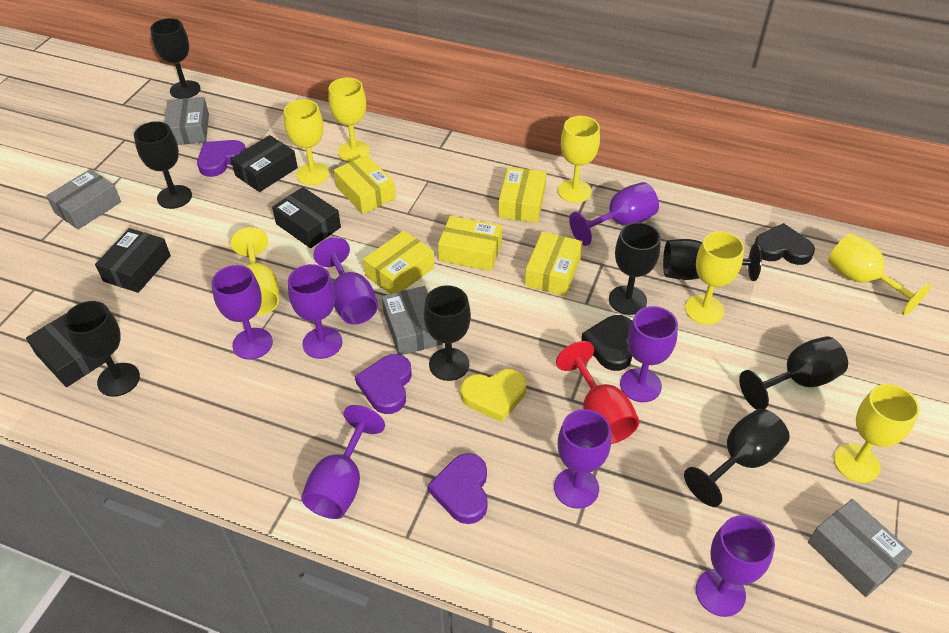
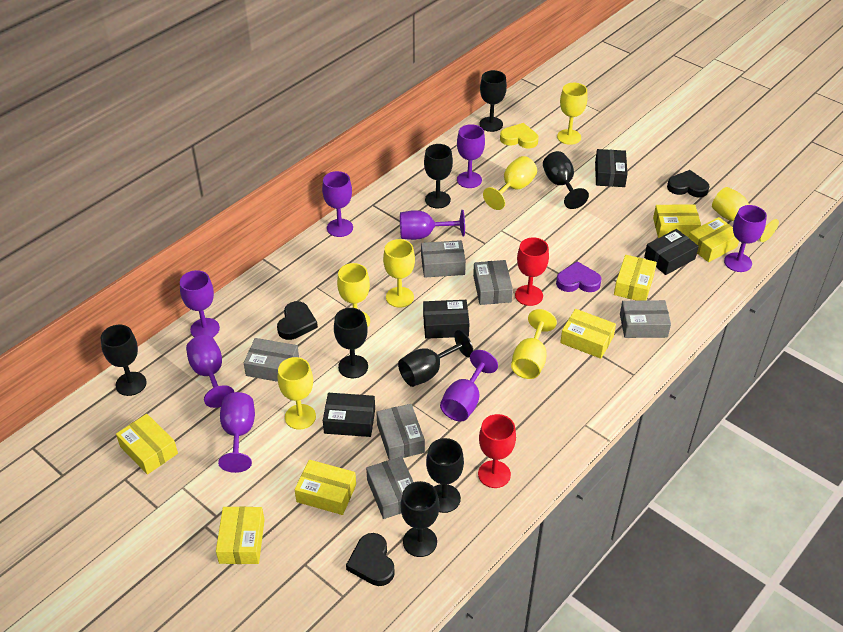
black heart: [581,315,632,371] [754,223,815,265] = 2 -> [277,301,318,340] [346,533,395,586] [667,170,710,197] = 3
grey box: [46,169,121,229] [164,97,209,145] [382,286,443,355] [808,499,912,597] = 4 -> [244,338,299,382] [366,457,413,519] [376,404,425,460] [421,240,466,278] [473,260,513,305] [620,300,671,338] = 6
purple heart: [197,140,246,177] [355,354,412,414] [428,453,488,524] = 3 -> [556,261,602,292] = 1
red goblet: [556,341,640,444] = 1 -> [478,414,516,488] [515,237,549,306] = 2
yellow box: [334,155,396,214] [363,231,434,294] [438,216,502,271] [498,167,547,223] [525,232,583,296] = 5 -> [116,414,178,475] [216,506,265,564] [295,460,356,515] [560,309,616,359] [614,255,657,301] [653,204,701,238] [688,217,739,262] = 7

